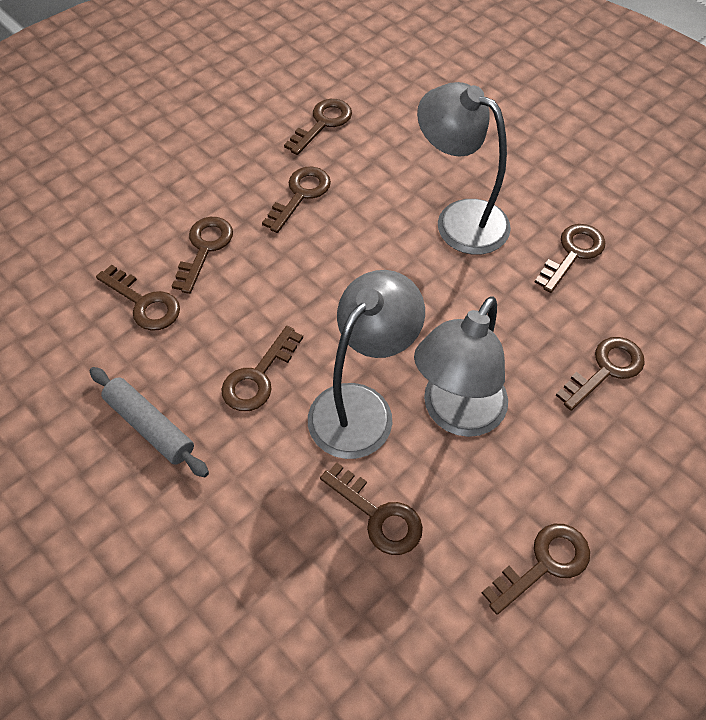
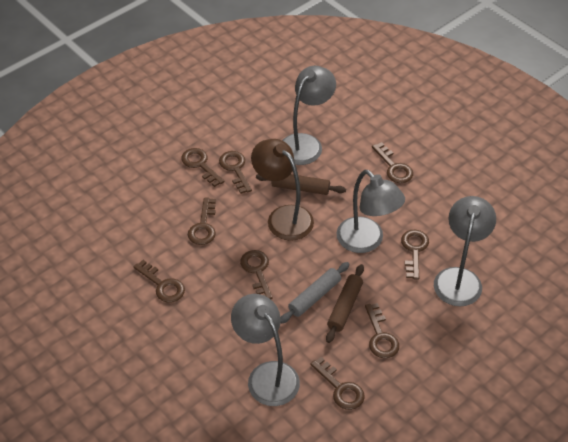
brown lamp: none = 0 -> [251,139,314,241] = 1
brown rolling pin: none = 0 -> [256,174,346,195] [326,264,364,343] = 2
grey lamp: [308,270,425,459] [414,296,508,437] [417,82,511,255] = 3 -> [231,294,300,406] [282,66,336,165] [336,170,405,253] [434,196,496,306] = 4

